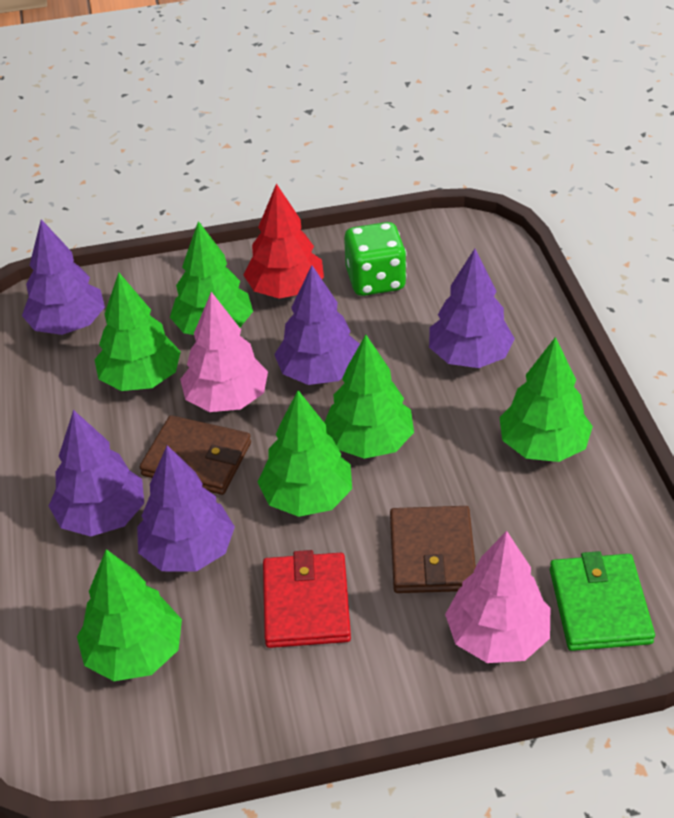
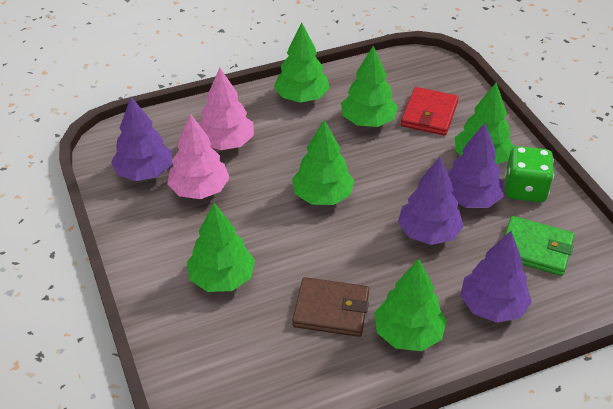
brown wallet: [140,415,251,495] [390,506,476,593] = 2 -> [292,277,369,337] = 1
purple tree: [22,219,105,335] [49,410,144,536] [137,445,235,572] [274,265,360,385] [429,249,515,368] = 5 -> [111,97,172,181] [398,157,464,245] [447,123,504,208] [460,231,532,323] = 4
red tree: [244,183,324,299] = 1 -> none = 0

